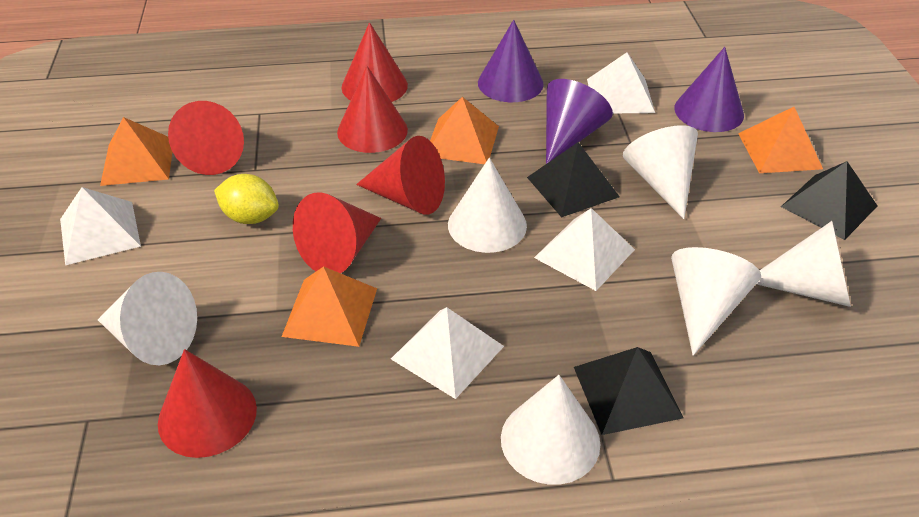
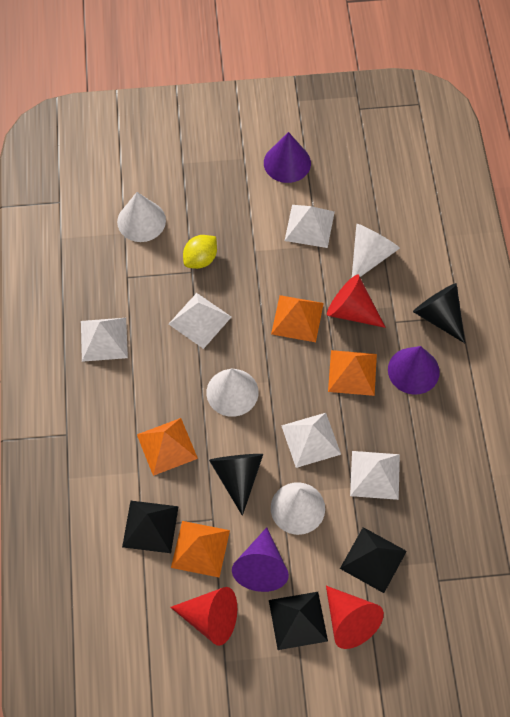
black cone: none = 0 -> [209,454,263,516] [413,283,465,343] = 2
red cone: [158,349,257,458] [168,101,244,175] [293,192,381,273] [337,66,408,153] [342,22,408,102] [356,136,445,215] = 6 -> [170,587,237,646] [326,586,384,649] [327,274,386,328] = 3
white cone: [98,272,197,365] [448,158,527,253] [501,375,600,485] [623,125,698,219] [671,247,761,356] [757,221,851,307] = 6 -> [117,192,166,242] [206,368,259,417] [271,482,325,535] [352,224,400,277] = 4
white pyramid: [60,187,141,265] [391,307,504,399] [534,208,635,291] [587,53,655,113] = 4 -> [81,318,128,362] [169,293,231,349] [281,413,341,468] [285,205,335,248] [350,451,400,500] = 5

